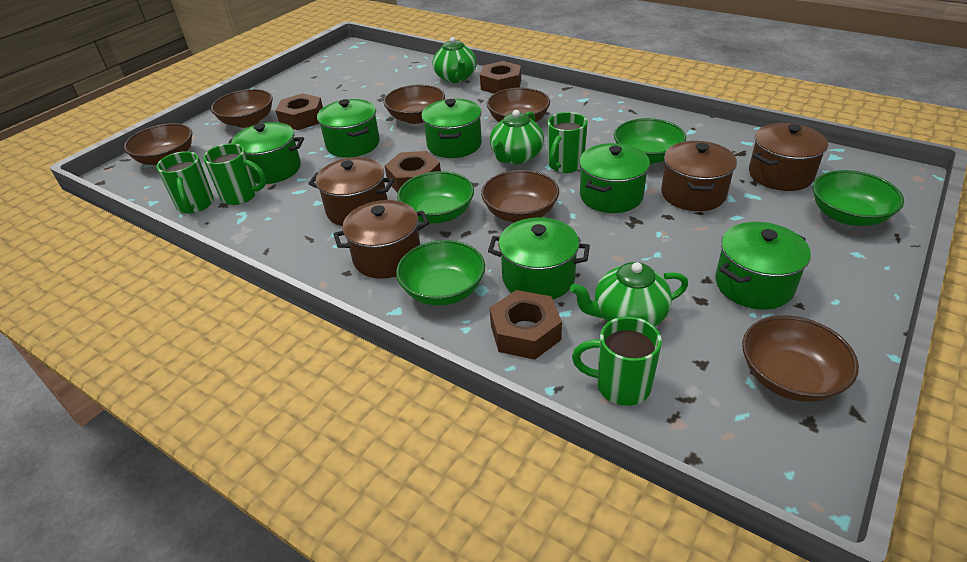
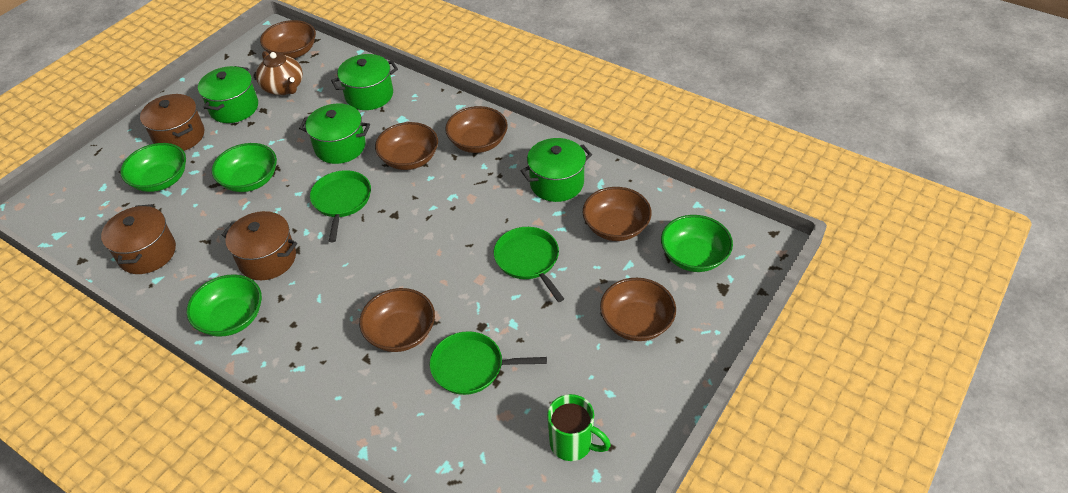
brown nut: [276,93,323,130] [385,151,441,193] [480,61,521,94] [490,290,562,360] = 4 -> none = 0
brown pot: [308,157,394,226] [334,200,429,279] [661,141,737,211] [749,123,828,191] = 4 -> [101,204,176,274] [140,94,204,151] [222,211,297,280] = 3
brown teapot: none = 0 -> [256,51,303,95] = 1
green mug: [156,151,214,214] [203,143,266,205] [548,112,588,173] [572,317,662,406] = 4 -> [547,394,611,461] = 1
green pan: none = 0 -> [310,170,371,242] [430,331,547,395] [494,227,564,302] = 3
green pot: [228,122,304,184] [317,99,380,158] [422,99,482,158] [488,217,590,299] [579,143,650,213] [715,222,811,310] = 6 -> [198,66,258,123] [299,104,370,164] [331,54,398,110] [520,138,592,202] = 4
green teapot: [433,37,477,83] [490,110,544,164] [570,262,688,326] = 3 -> none = 0

